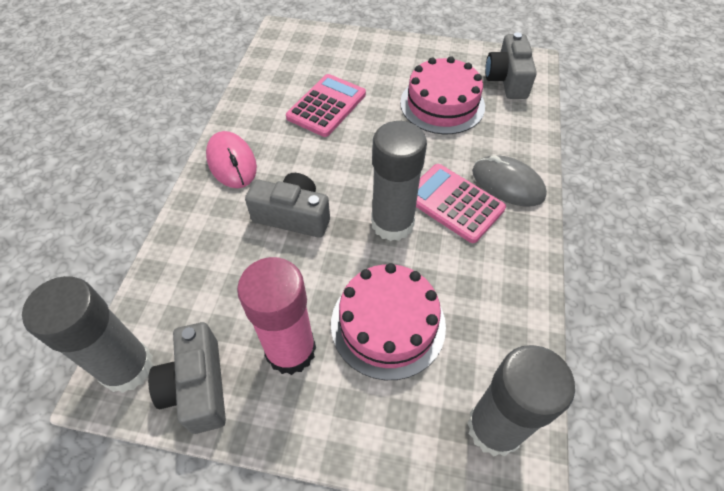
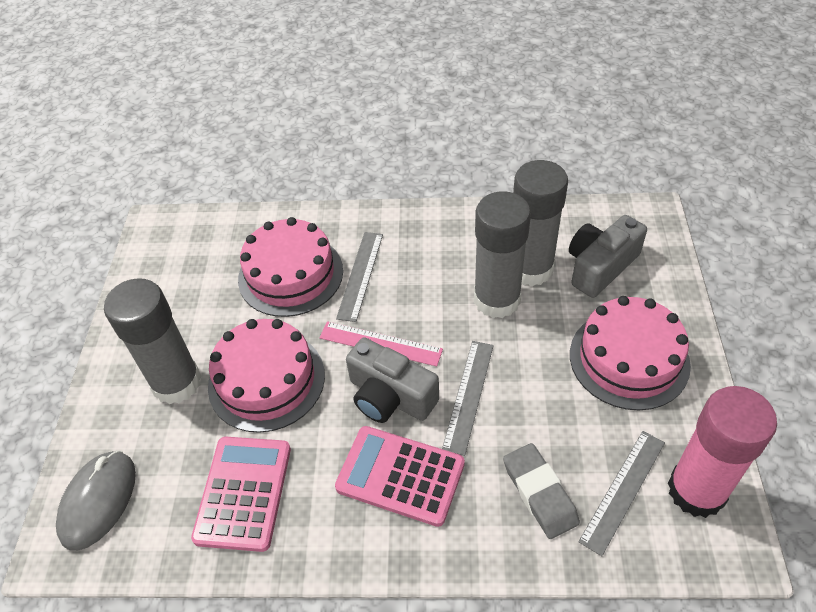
grey camera: [148,322,226,434] [245,173,330,238] [485,32,537,99] = 3 -> [346,337,439,423] [569,215,647,298] = 2
grey eraser: none = 0 -> [503,443,580,539] = 1
grey ruler: none = 0 -> [336,232,383,322] [442,341,494,456] [578,431,665,556] = 3
pink cake: [331,263,446,380] [400,56,485,134] = 2 -> [208,319,325,433] [238,217,343,317] [570,296,691,410] = 3
pink mouse: [206,131,257,188] = 1 -> none = 0
pink ruler: none = 0 -> [319,321,443,366] = 1

